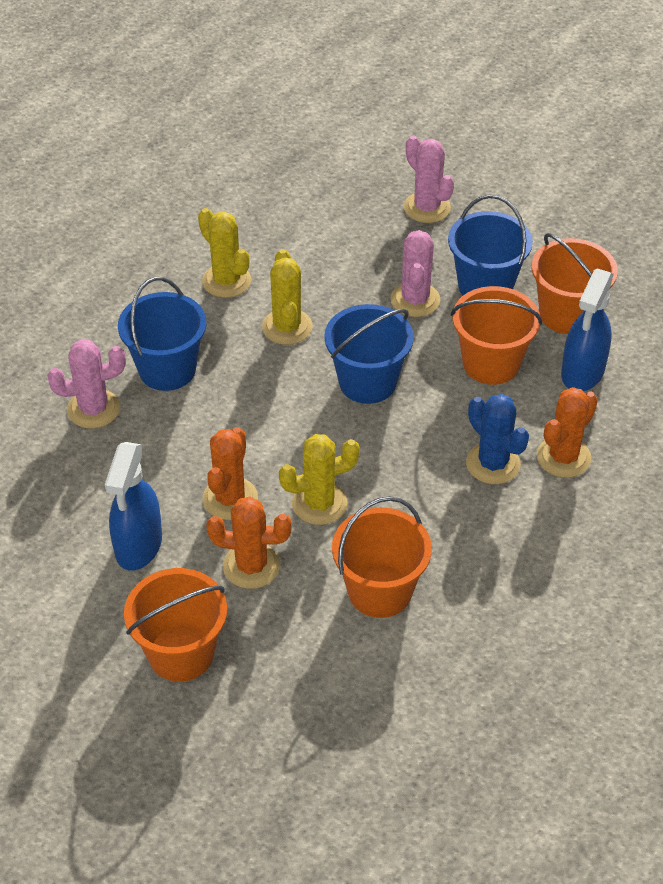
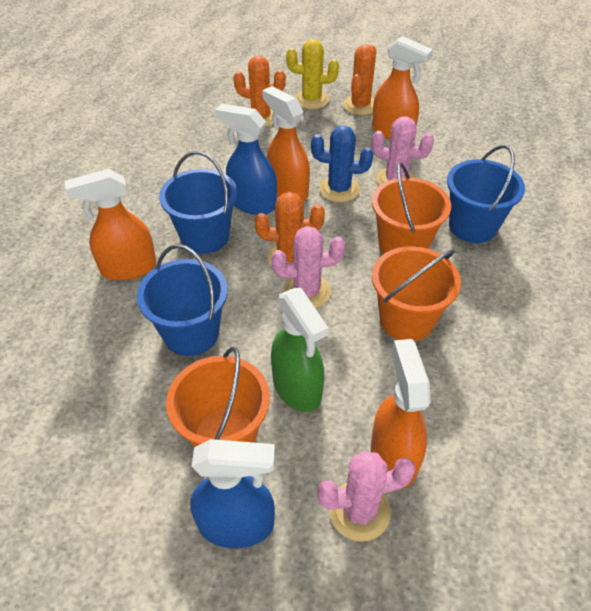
green spray bottle: none = 0 -> [271,288,329,412] = 1
orange bucket: [124,568,227,682] [332,496,432,618] [451,286,542,385] [532,233,618,334] = 4 -> [166,347,270,447] [372,162,451,254] [372,246,461,341] = 3
orange spray bottle: none = 0 -> [65,169,156,281] [262,86,310,202] [371,339,431,488] [372,36,433,140] = 4
yellow cactus: [198,208,251,298] [262,249,312,345] [279,434,360,525] = 3 -> [286,39,339,109] = 1

